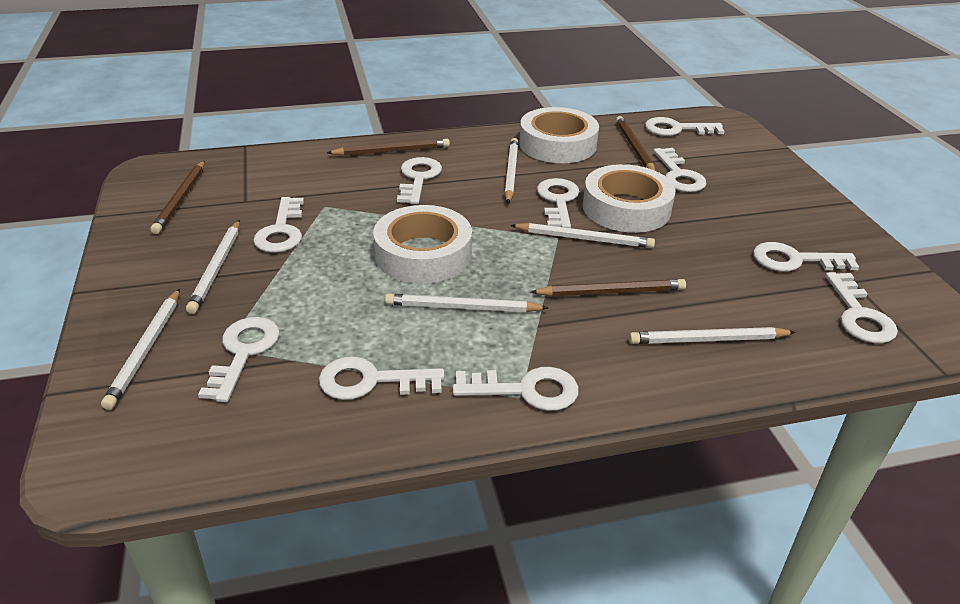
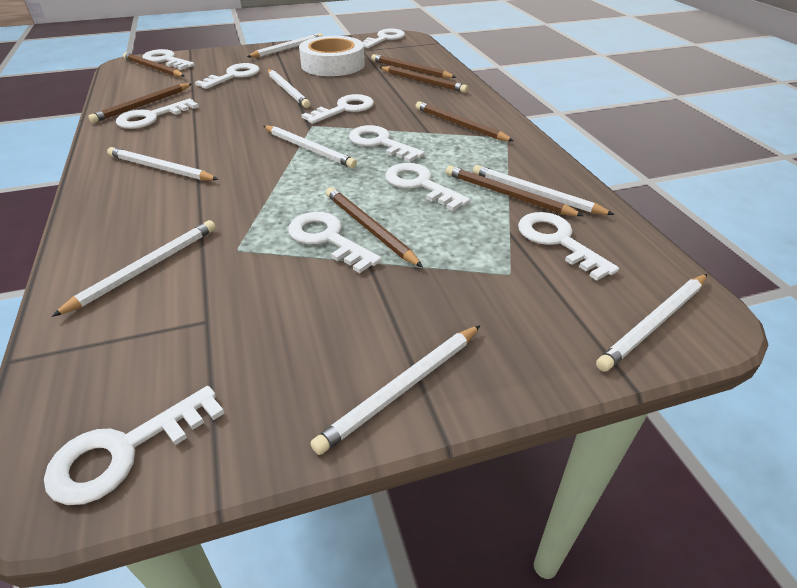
brown pencil: [151,160,205,234] [327,139,450,156] [530,279,686,296] [616,116,655,170] = 4 -> [88,83,192,123] [123,52,185,77] [326,187,423,267] [371,54,456,78] [380,66,468,93] [416,101,514,141] [446,165,584,216] = 7
white pencil: [101,289,180,410] [186,220,240,314] [385,294,548,312] [504,138,519,203] [510,223,655,248] [629,327,796,344] = 6 -> [51,220,216,317] [107,147,219,180] [247,33,323,57] [264,125,357,168] [267,69,310,108] [311,325,481,455] [473,165,615,215] [596,274,707,372] = 8
white tape: [373,205,472,284] [519,107,599,163] [583,164,675,233] = 3 -> [299,36,365,76] = 1

